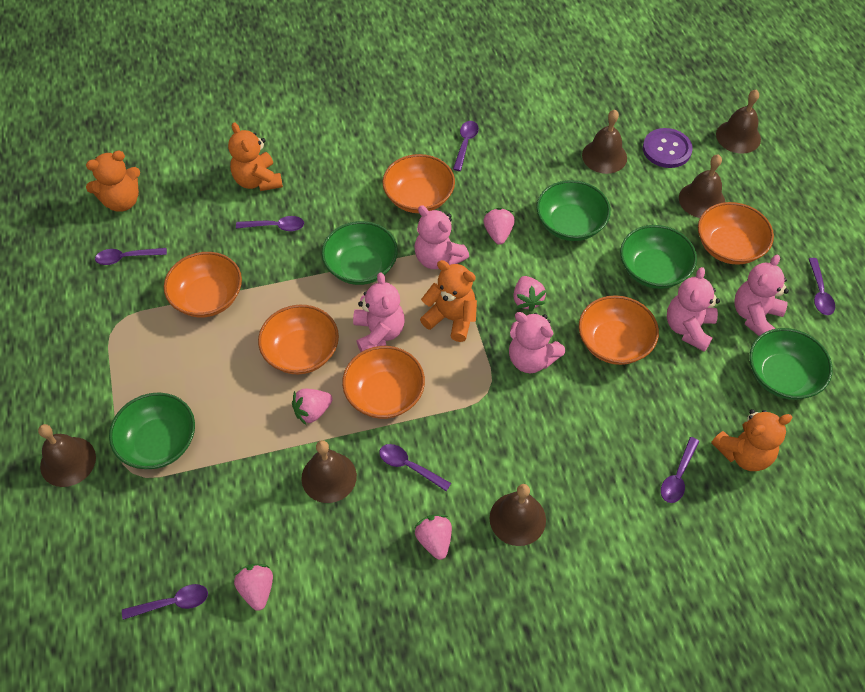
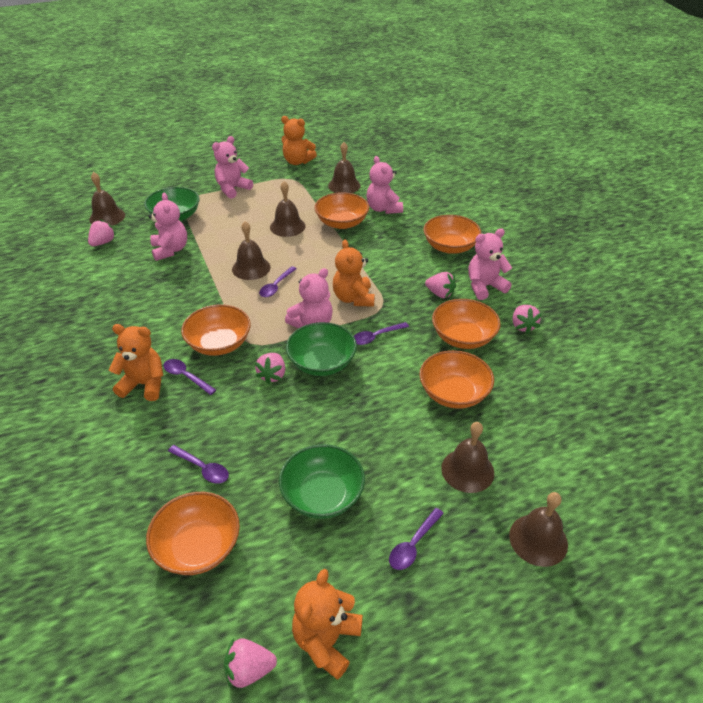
green bowl: [109,393,195,469] [322,221,398,285] [537,180,611,241] [620,225,697,289] [749,328,833,400] = 5 -> [144,187,200,222] [279,444,365,519] [286,322,357,376] = 3
purple button: [643,128,693,168] = 1 -> none = 0
purple spoon: [95,248,167,265] [122,584,208,620] [236,216,304,231] [379,444,451,491] [453,121,479,171] [661,437,699,503] [809,258,835,315] = 7 -> [163,359,216,395] [168,445,229,484] [259,266,297,297] [354,322,409,345] [389,508,444,570] = 5

